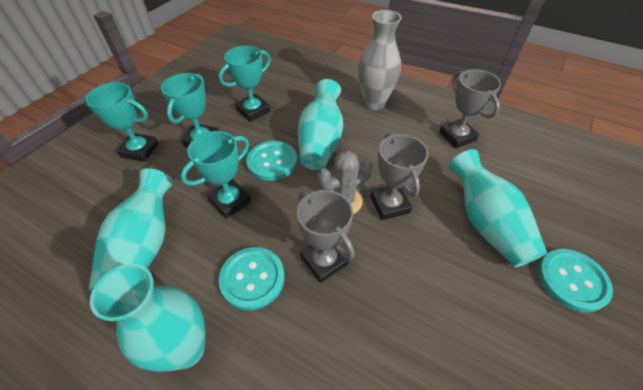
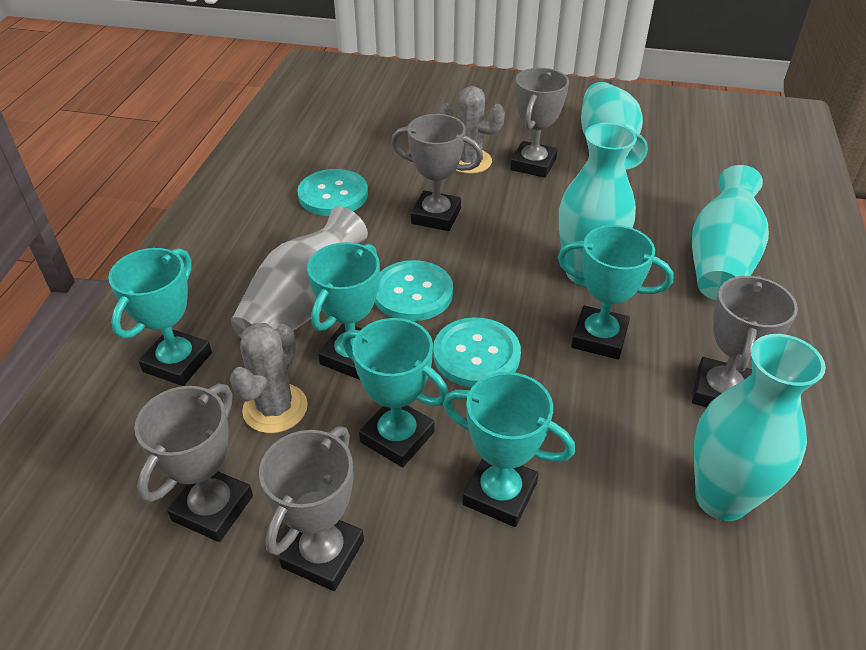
grey cactus: [318,151,373,214] = 1 -> [230,323,308,433] [439,86,505,174] = 2
grey trophy: [297,190,355,283] [370,133,429,220] [439,69,501,149] = 3 -> [134,384,253,542] [259,427,364,591] [391,114,483,231] [510,68,569,178] [692,275,798,407] = 5
turquoise trophy: [84,82,159,162] [161,73,219,148] [180,131,252,219] [219,46,271,122] = 4 -> [108,248,212,386] [307,242,380,380] [342,318,449,467] [443,372,575,527] [558,225,674,359] = 5

